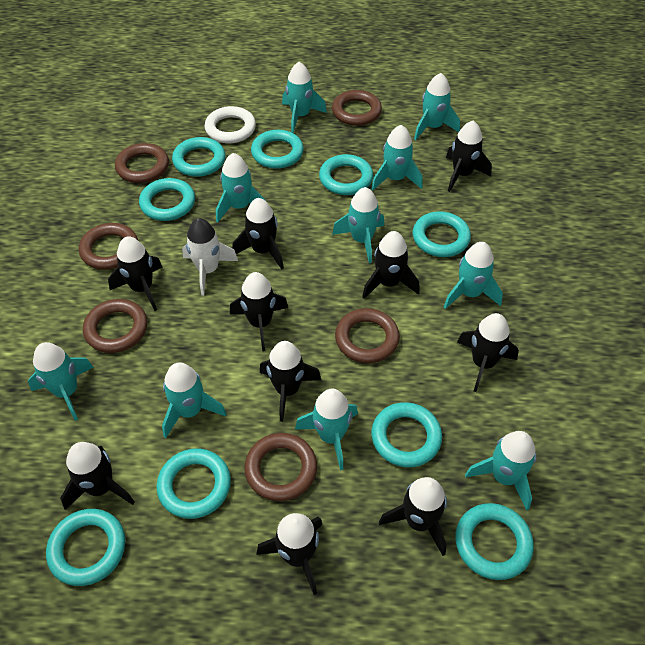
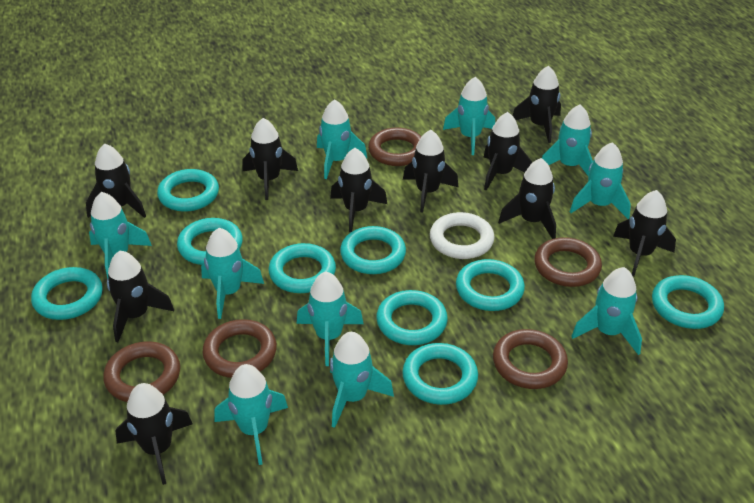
brown ring: [79,223,138,270] [83,299,147,353] [115,143,169,183] [244,433,317,501] [332,90,382,126] [335,308,400,363] = 6 -> [103,341,180,402] [202,319,277,378] [368,128,421,166] [493,329,568,389] [534,237,602,287] = 5
white rocket: [182,218,238,296] = 1 -> none = 0

